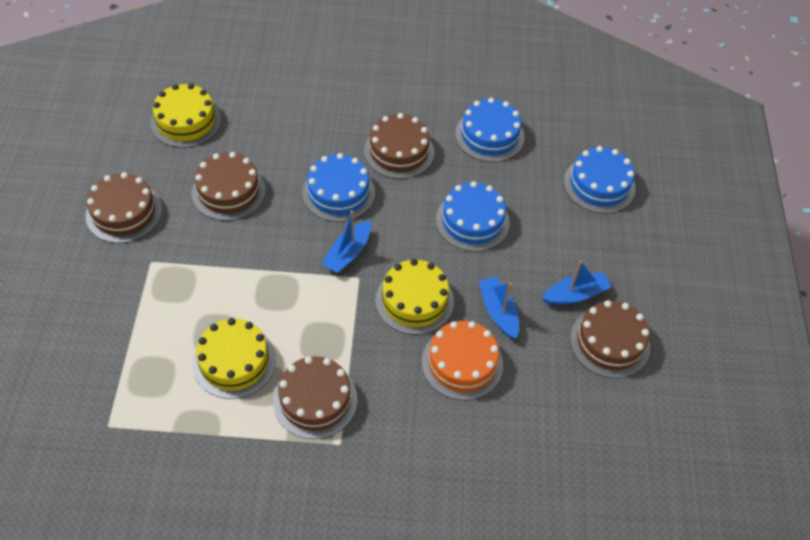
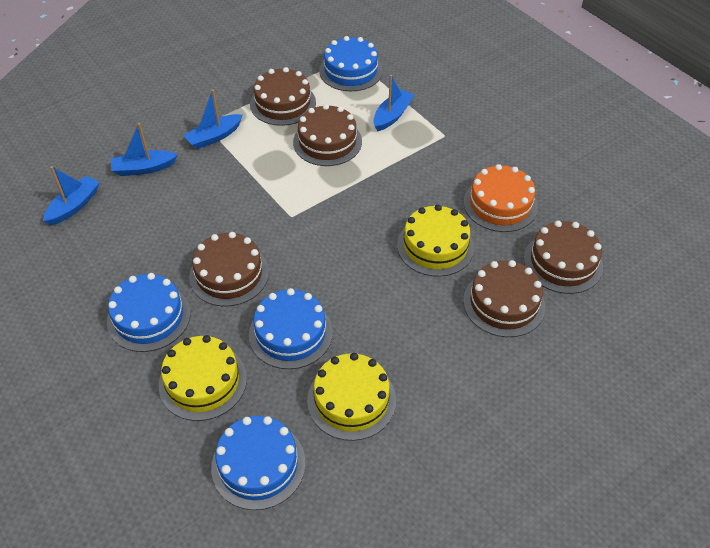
blue boat: [322,210,371,273] [479,276,519,339] [542,260,611,305] = 3 -> [43,166,100,225] [111,123,178,176] [183,89,243,149] [373,75,414,131] = 4

